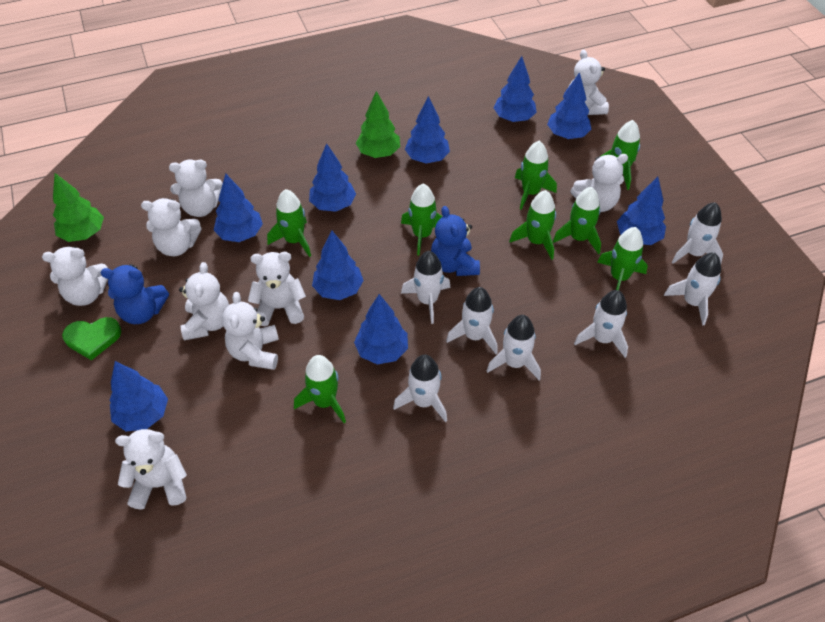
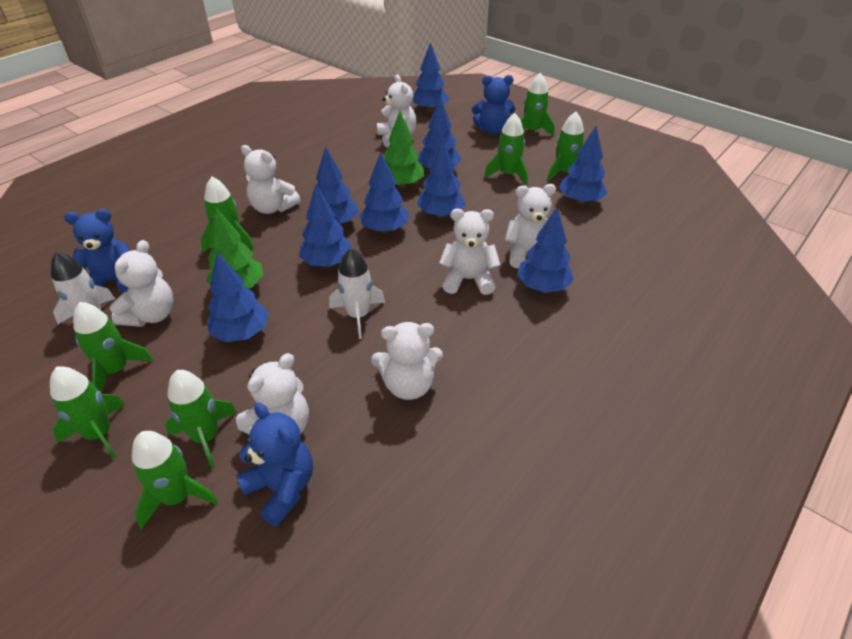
blue teddy bear: [101,264,169,324] [431,206,480,276] = 2 -> [64,209,130,293] [236,403,313,527] [472,75,515,134] = 3
green heart: [62,317,121,360] = 1 -> none = 0
white rocket: [393,354,447,422] [401,251,450,324] [446,287,498,354] [487,315,541,380] [574,290,628,358] [664,252,721,326] [672,202,723,264] = 7 -> [51,251,115,324] [329,248,385,339] = 2
white teddy bear: [42,246,108,306] [115,429,187,510] [141,198,202,256] [169,160,223,217] [179,262,229,340] [222,292,279,370] [248,252,306,326] [569,50,609,115] [570,154,628,212] = 9 -> [110,240,174,327] [236,353,309,434] [241,145,301,214] [371,322,443,400] [377,75,417,148] [439,209,500,295] [505,184,556,268] = 7

